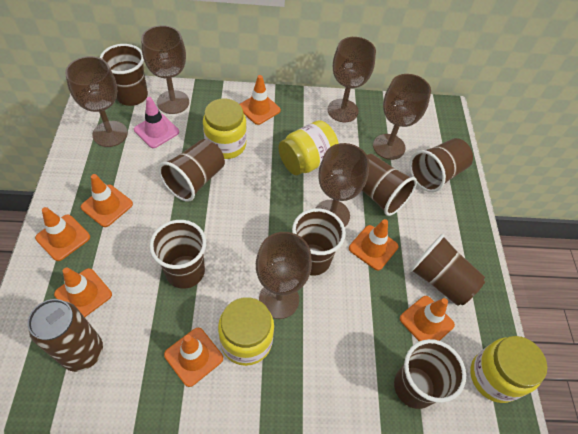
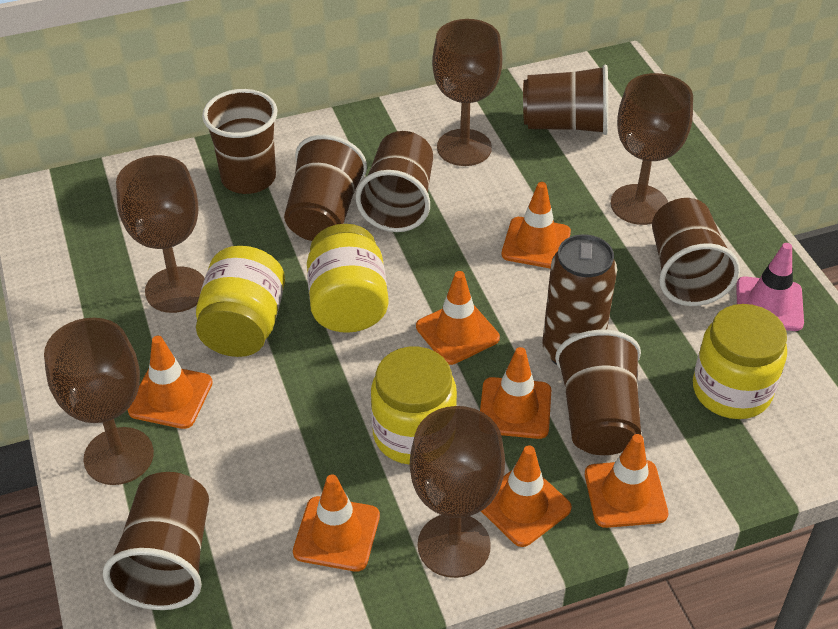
brown cup: [100,44,148,106] [149,220,206,289] [158,139,225,202] [292,208,346,276] [362,154,417,216] [394,339,466,409] [409,138,473,192] [409,234,485,306] = 8 -> [103,472,209,610] [202,89,277,194] [284,135,367,241] [356,131,433,232] [523,65,608,135] [555,330,641,455] [652,198,740,306] = 7
brown goblet: [65,56,128,147] [141,25,189,114] [256,232,312,319] [316,143,369,227] [327,37,376,122] [373,74,431,160] = 6 -> [44,318,154,485] [116,155,205,313] [410,406,505,578] [432,19,503,166] [611,73,693,225] = 5

